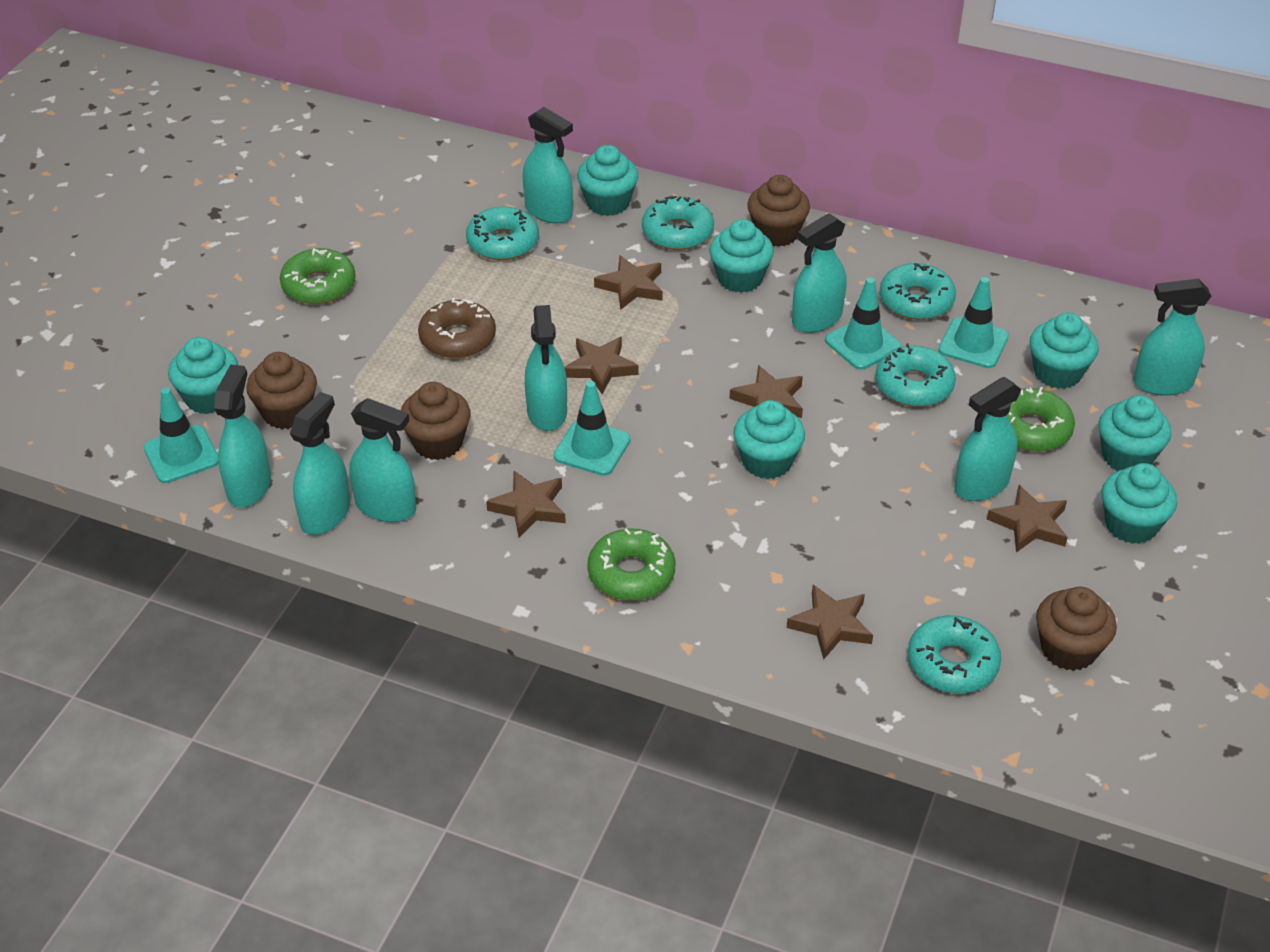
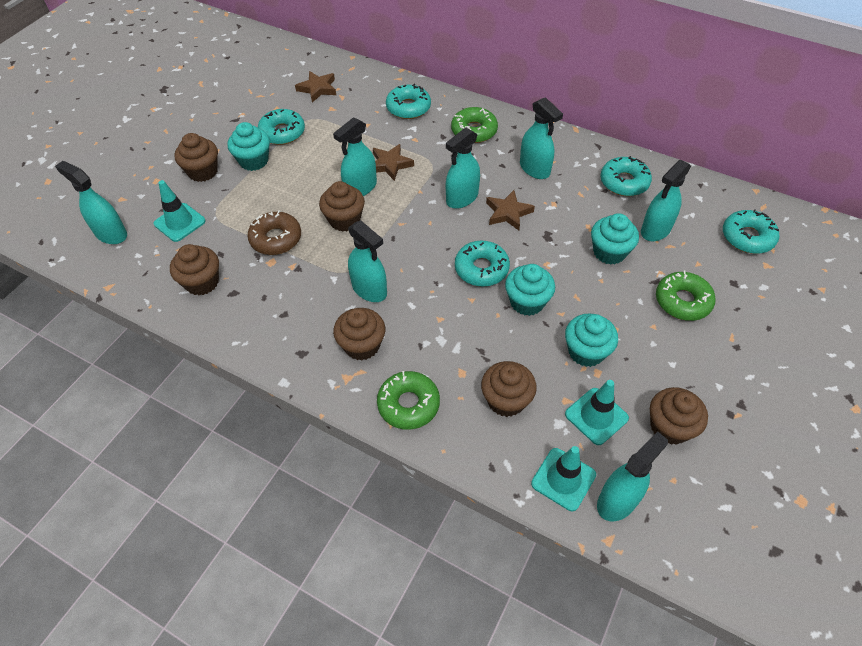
brown cupcake: [246,352,317,429] [401,382,471,460] [747,175,810,247] [1036,587,1117,671] = 4 -> [170,244,219,295] [174,133,218,182] [319,181,365,231] [333,308,385,361] [481,361,537,417] [650,387,708,445] = 6
brown star: [486,471,566,538] [565,337,638,394] [594,255,663,310] [729,365,803,418] [787,585,873,659] [987,485,1068,553] = 6 -> [295,71,336,103] [373,144,414,181] [486,190,535,230] = 3
turquoise cupcake: [168,337,238,414] [577,145,638,216] [709,219,774,293] [733,400,805,479] [1029,313,1099,389] [1098,395,1171,471] [1101,463,1177,544] = 7 -> [228,122,270,171] [505,264,555,316] [565,313,618,367] [591,213,639,265] = 4
turquoise spray bottle: [214,365,271,508] [290,392,350,535] [349,398,416,522] [523,107,573,224] [525,305,567,431] [792,213,847,333] [954,377,1022,501] [1134,279,1211,396] = 8 -> [55,161,127,244] [333,117,377,196] [348,220,387,302] [446,128,480,209] [520,97,563,179] [597,431,668,521] [641,160,691,241] = 7
turquoise traffic cone: [143,388,219,483] [554,381,631,476] [825,277,902,370] [938,277,1009,368] = 4 -> [154,180,206,242] [531,446,596,511] [565,380,629,445] = 3

